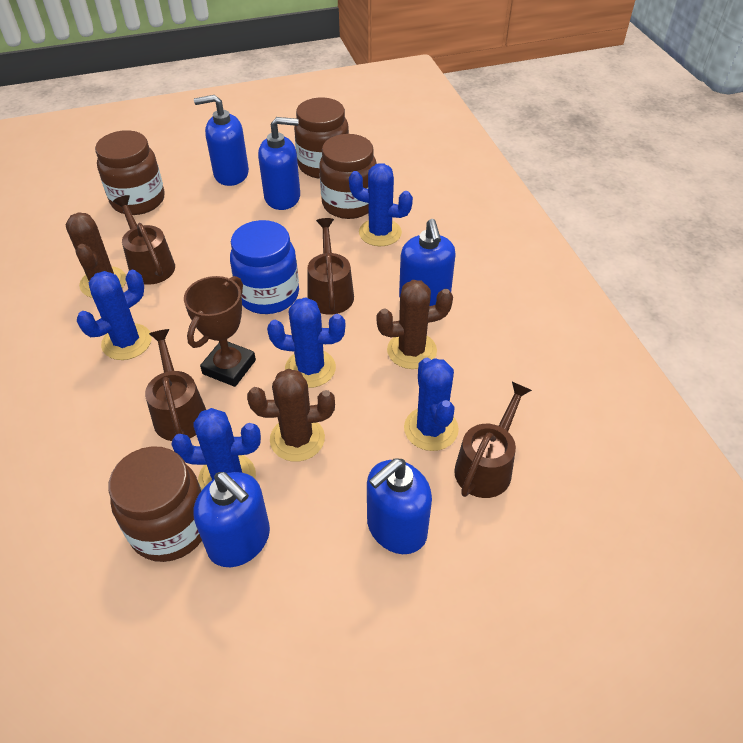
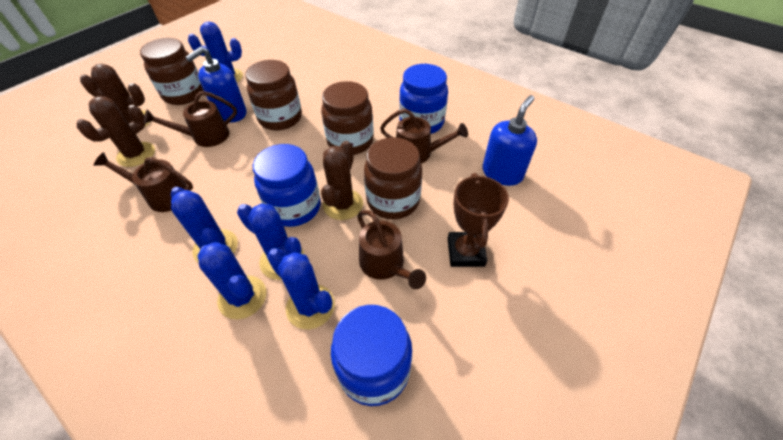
blue jar: [230,220,299,314] = 1 -> [253,144,321,227] [331,305,412,406] [399,64,448,134] = 3
blue soap dispenser: [193,472,270,567] [194,95,249,186] [258,117,300,210] [367,459,432,554] [399,219,456,306] = 5 -> [185,47,247,122] [482,95,537,186] = 2

